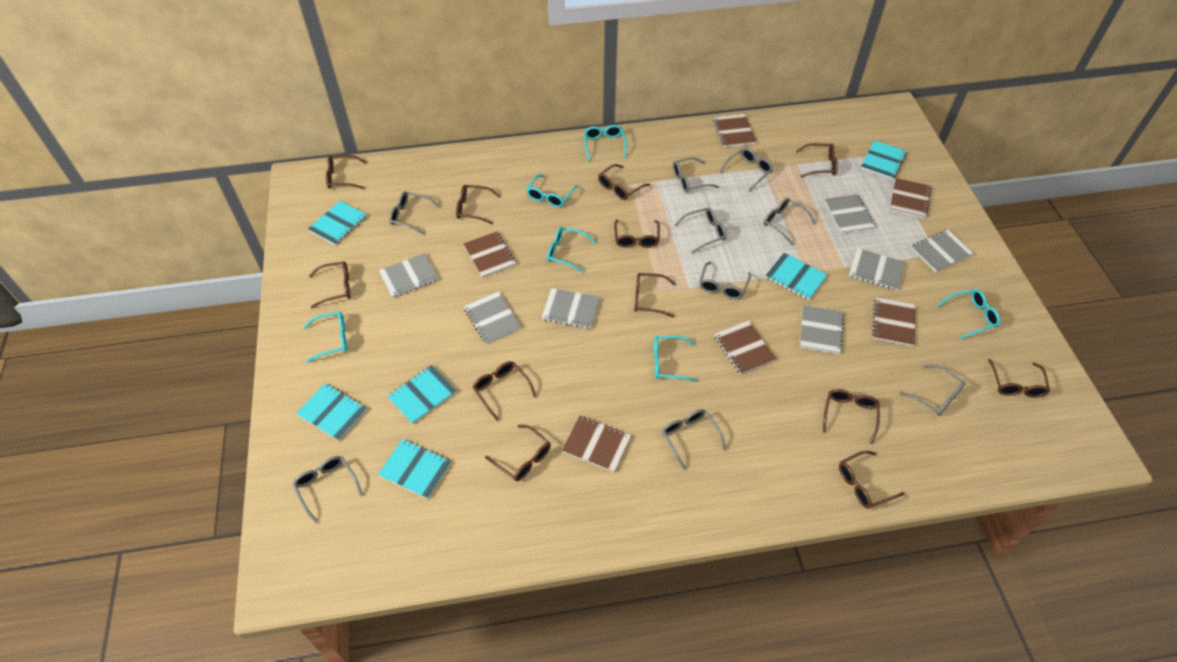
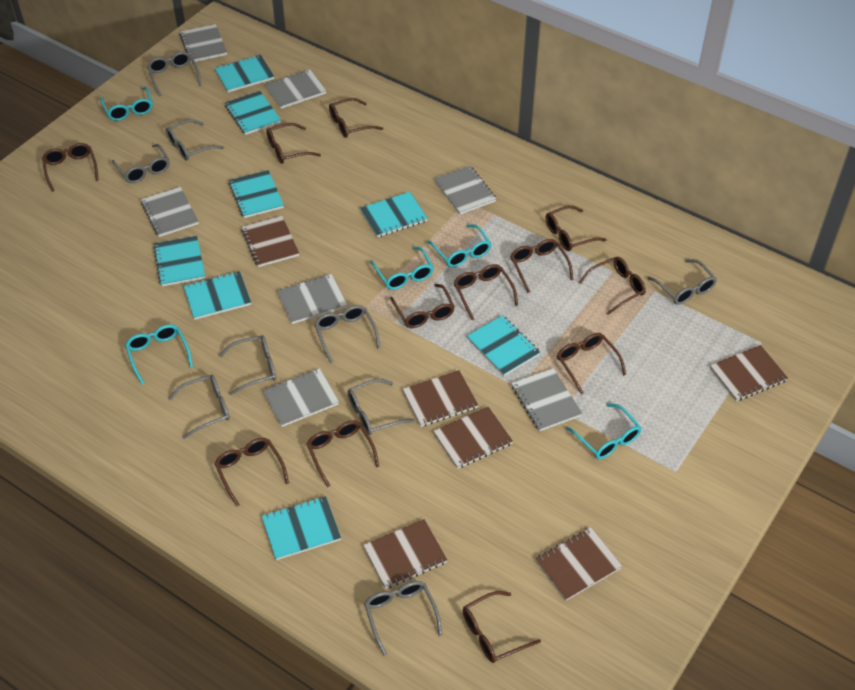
turquoise glasses: [303,312,348,363] [527,174,578,207] [547,227,596,273] [584,125,627,161] [654,336,697,382] [937,289,1000,339] = 6 -> [100,87,153,121] [125,324,193,385] [370,247,434,290] [427,224,492,267] [566,403,642,459] = 5
turquoise notebook: [296,383,367,441] [308,201,367,245] [378,439,451,499] [387,365,457,424] [765,253,827,300] [861,140,907,180] = 6 -> [153,236,205,286] [183,271,251,320] [214,55,274,92] [225,91,281,135] [229,170,284,218] [262,496,341,560] [360,192,428,237] [467,315,540,376] = 8

